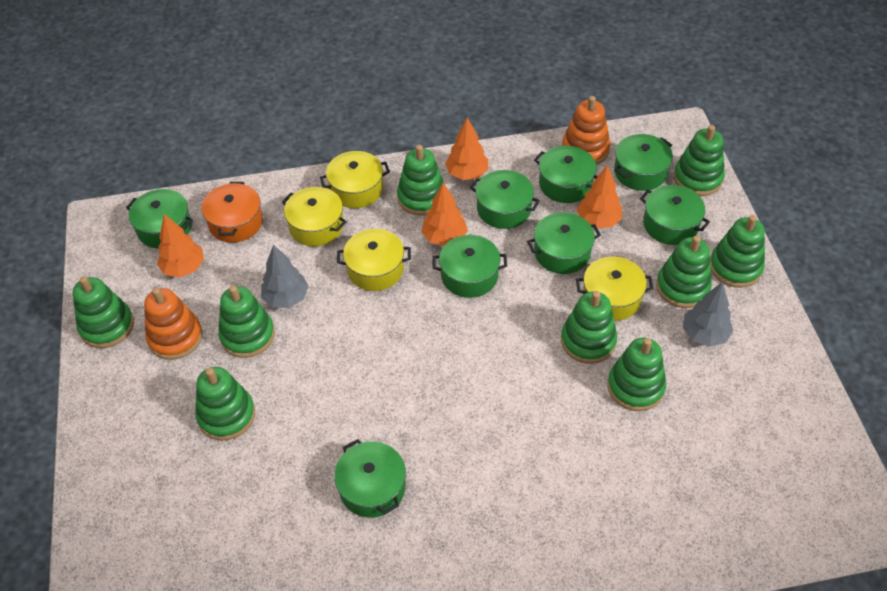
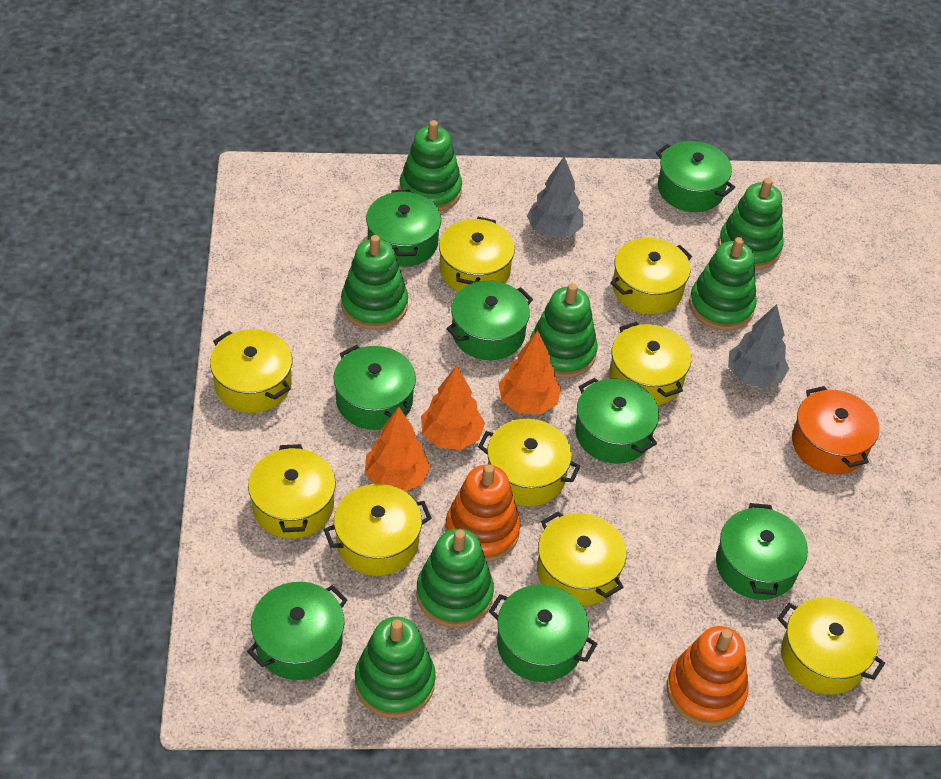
green stacking toy: [73,276,134,348] [195,367,255,440] [218,286,275,358] [397,145,444,216] [561,291,617,364] [608,338,666,411] [656,236,712,308] [674,125,725,196] [710,215,765,288] = 9 -> [341,235,408,330] [355,617,436,718] [399,120,462,212] [416,529,494,628] [530,283,598,378] [689,237,757,330] [718,178,784,270] = 7
orange tree: [157,214,204,277] [422,183,468,246] [445,118,488,180] [577,165,622,228] = 4 -> [365,407,431,491] [421,365,485,450] [498,330,561,415] = 3
yellow pot: [282,187,347,246] [320,151,390,208] [337,229,411,291] [576,256,654,321] = 4 -> [210,329,292,413] [248,444,336,539] [324,484,432,576] [439,217,515,291] [478,419,580,506] [537,511,626,606] [610,238,692,314] [610,322,691,405] [777,597,885,694] = 9

